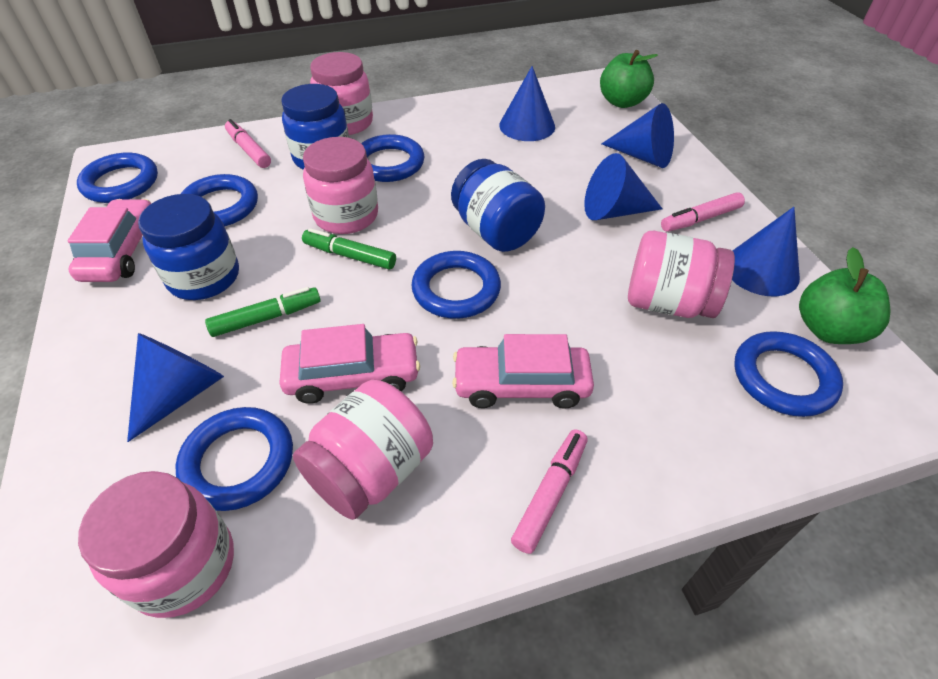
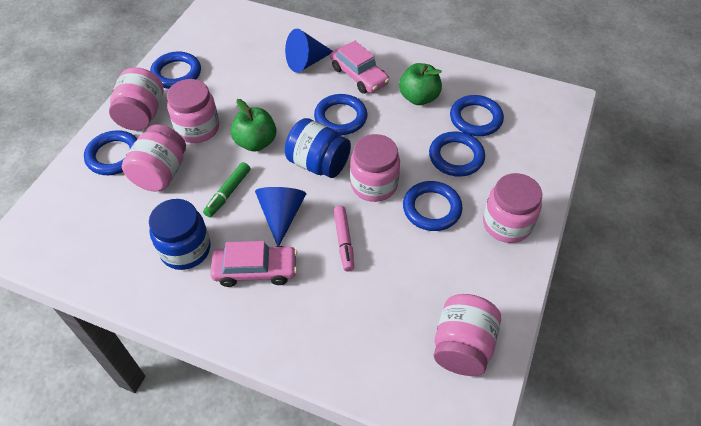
blue cone: [127,333,224,442] [499,66,555,141] [584,153,662,220] [602,103,674,168] [732,207,800,296] = 5 -> [255,187,306,246] [285,29,333,73] = 2
blue jar: [138,194,239,300] [281,84,349,170] [451,159,545,252] = 3 -> [149,199,210,270] [285,118,351,178] = 2
green marker: [205,287,321,337] [302,228,396,269] = 2 -> [203,162,250,217] = 1
pink car: [67,199,151,282] [279,324,420,404] [452,334,594,409] = 3 -> [210,241,297,287] [330,41,390,94] = 2
pink jar: [78,471,234,618] [293,380,433,520] [303,137,378,234] [310,52,373,135] [628,231,735,318] = 5 -> [109,67,164,131] [122,124,186,192] [167,79,219,143] [350,134,400,202] [434,294,501,376] [483,173,542,243] = 6
pink marker: [225,119,271,168] [511,429,587,554] [661,192,745,232] = 3 -> [333,206,354,272] = 1

